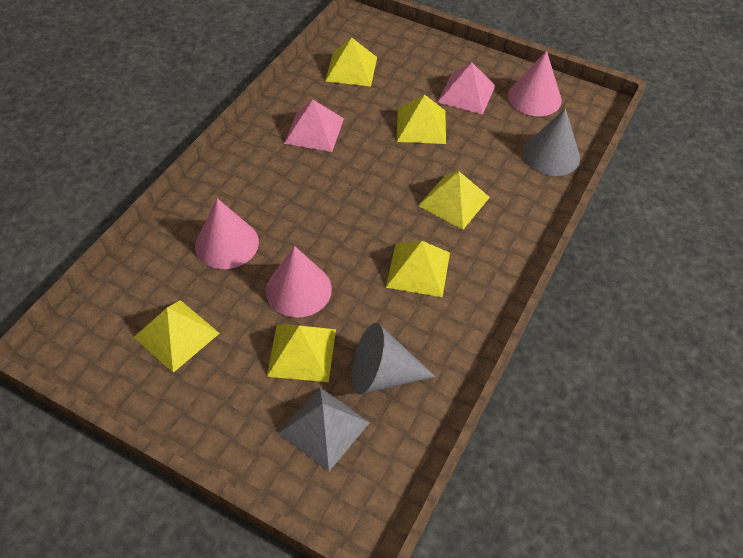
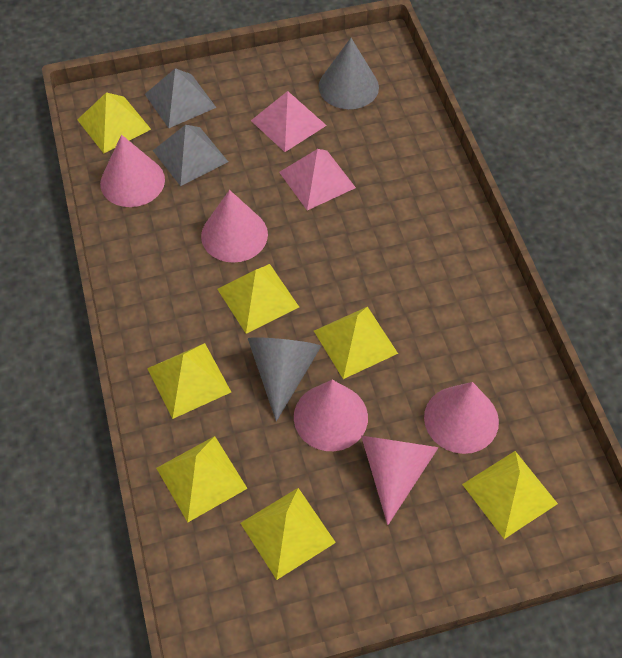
grey pyramid: [278,388,370,471] = 1 -> [145,68,216,128] [153,125,228,186] = 2
pink cone: [195,198,259,269] [266,246,332,318] [508,51,562,116] = 3 -> [100,135,165,207] [201,190,268,263] [294,380,368,451] [361,436,439,525] [424,382,499,454] = 5
yellow pyramid: [134,300,220,373] [267,324,336,382] [325,37,377,87] [386,241,450,297] [397,95,446,144] [418,171,490,230] = 6 -> [77,92,151,153] [147,343,231,419] [156,436,248,522] [217,264,299,334] [240,488,336,580] [314,307,398,379] [462,451,558,539] = 7

